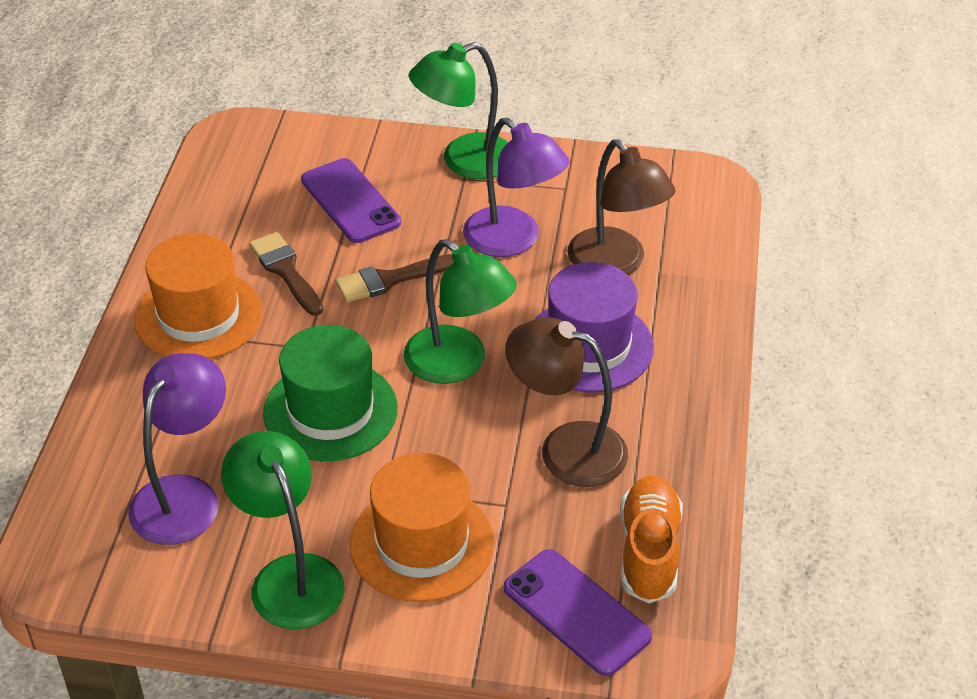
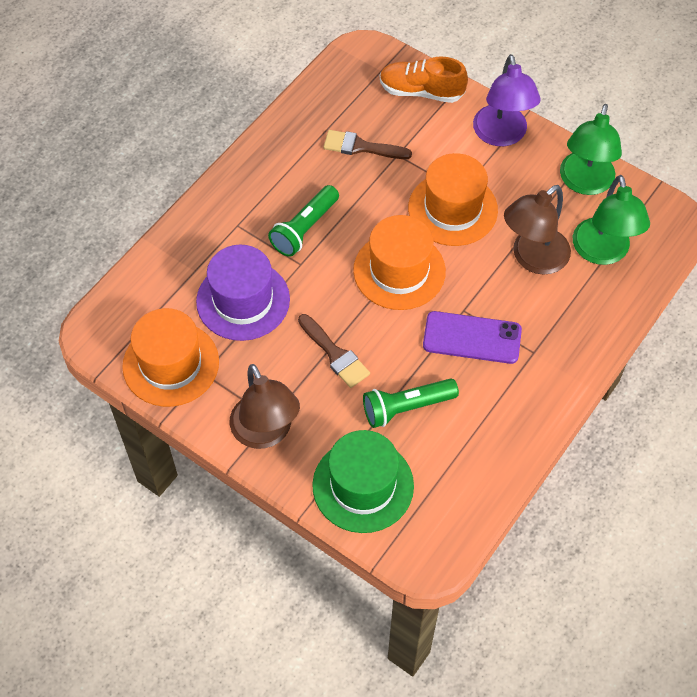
green flashlight: none = 0 -> [268,185,339,257] [363,379,459,428] = 2
green lamp: [221,431,345,629] [404,239,517,384] [409,42,508,179] = 3 -> [560,104,622,195] [573,175,650,265] = 2
orange hat: [134,233,263,359] [350,453,494,602] = 2 -> [122,308,219,407] [353,215,446,310] [408,153,498,246] = 3
purple lamp: [128,353,226,545] [463,117,569,257] = 2 -> [473,54,541,146] = 1
purple phone: [301,158,401,243] [504,549,652,676] = 2 -> [423,311,522,364] = 1

